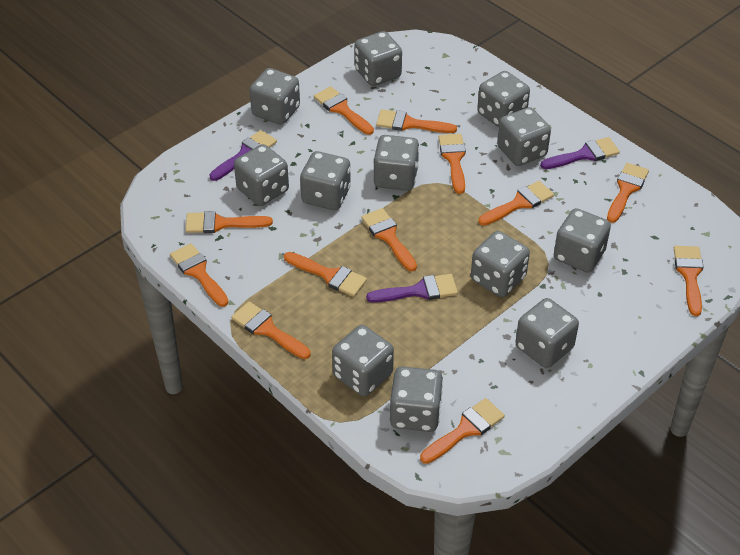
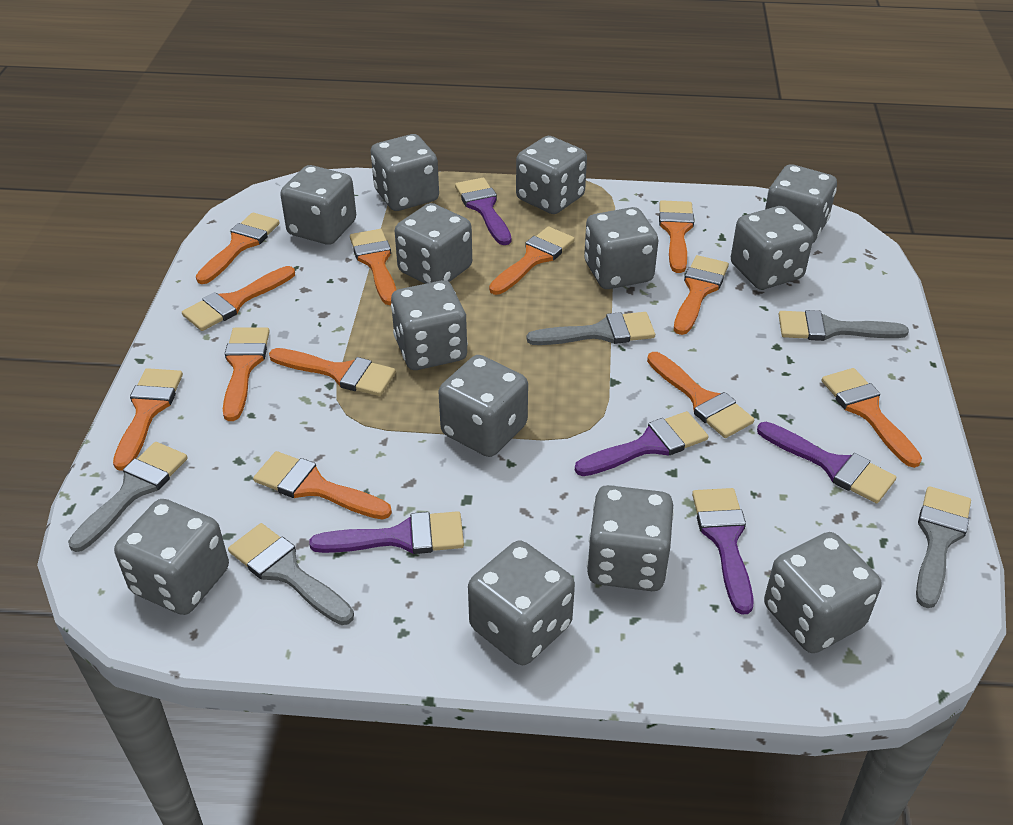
grey brush: none = 0 -> [68,442,188,552] [228,523,354,625] [527,312,655,345] [778,310,909,341] [916,486,971,608] = 5
grey dice: [234,144,289,206] [249,68,300,125] [300,151,351,210] [332,325,394,396] [355,31,402,86] [373,135,419,191] [390,366,443,432] [471,231,530,297] [477,71,530,127] [497,107,551,166] [515,298,579,368] [554,208,611,273] = 12 -> [114,499,229,615] [280,165,356,245] [371,134,439,211] [391,280,468,370] [395,203,472,284] [438,355,528,457] [468,540,575,665] [516,136,587,214] [584,207,658,289] [587,485,674,591] [731,206,814,290] [764,532,881,653] [765,164,837,244] = 13
purple brush: [209,130,277,181] [366,274,458,303] [540,137,620,169] = 3 -> [309,511,464,554] [455,178,511,245] [575,411,708,476] [692,488,754,615] [757,422,896,503] = 5

